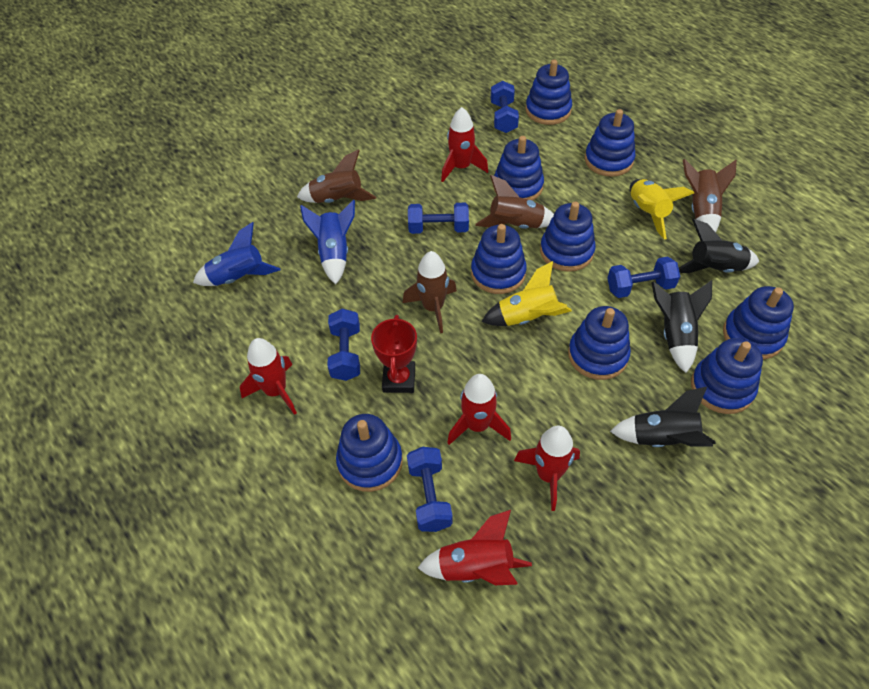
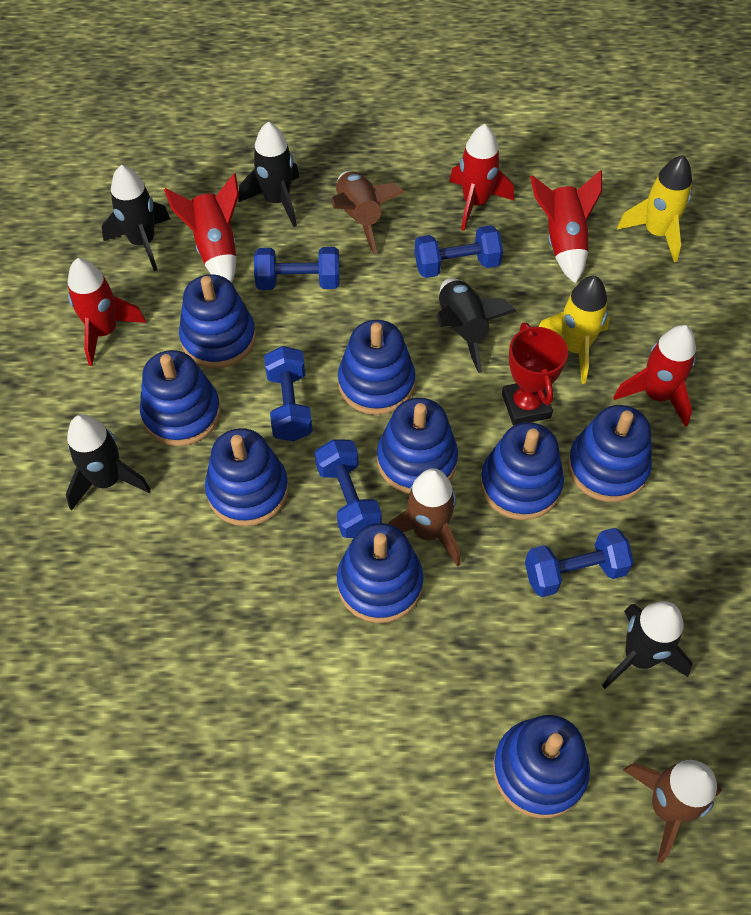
black rocket: [610,386,716,447] [651,280,712,373] [679,219,759,273] = 3 -> [66,414,151,511] [102,165,170,271] [239,122,299,227] [437,278,516,373] [602,601,693,689] = 5
blue rocket: [193,222,280,286] [300,200,355,285] = 2 -> none = 0
brown rocket: [297,149,376,203] [403,251,457,333] [475,175,554,229] [683,159,737,232] = 4 -> [331,171,404,255] [387,468,461,567] [623,760,722,863] = 3

